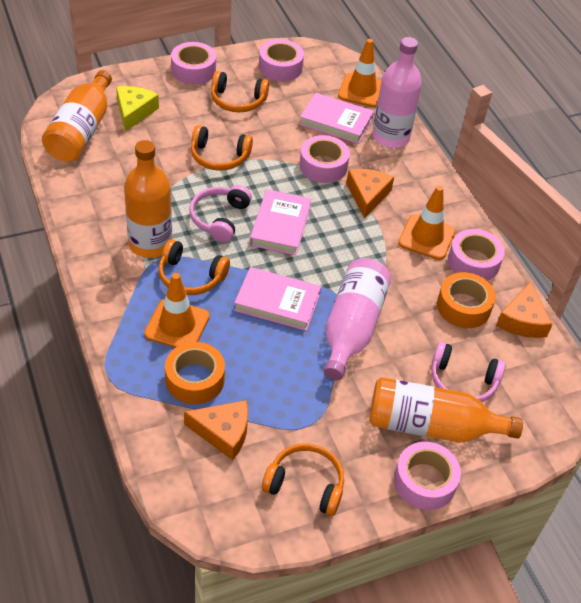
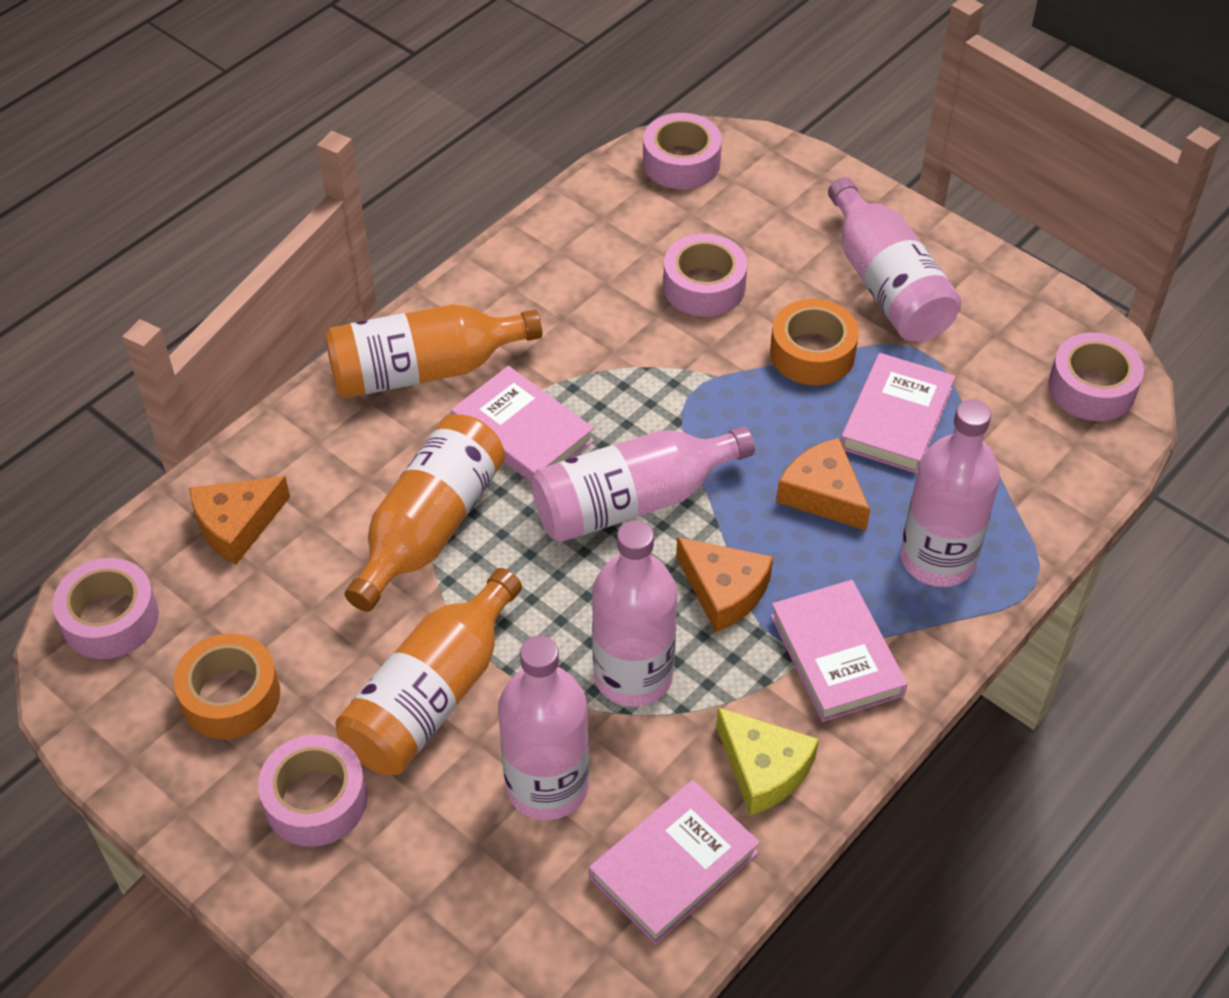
orange headphones: [158,239,230,295] [191,125,253,171] [211,71,269,112] [262,444,344,516] = 4 -> none = 0
orange traffic cone: [144,273,210,348] [338,39,381,107] [398,186,456,260] = 3 -> none = 0
pink book: [234,267,321,331] [250,189,312,255] [299,93,374,144] = 3 -> [451,366,594,482] [589,780,760,944] [771,580,907,722] [841,353,955,474] = 4
pink bottle: [324,258,391,380] [372,37,422,148] = 2 -> [498,636,589,820] [531,426,755,542] [592,520,677,707] [828,177,961,342] [901,400,1000,587] = 5
pink headphones: [189,185,252,242] [431,342,506,402] = 2 -> none = 0

